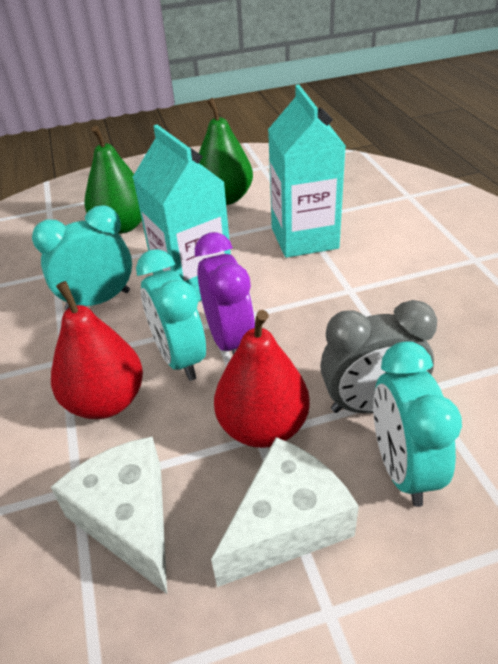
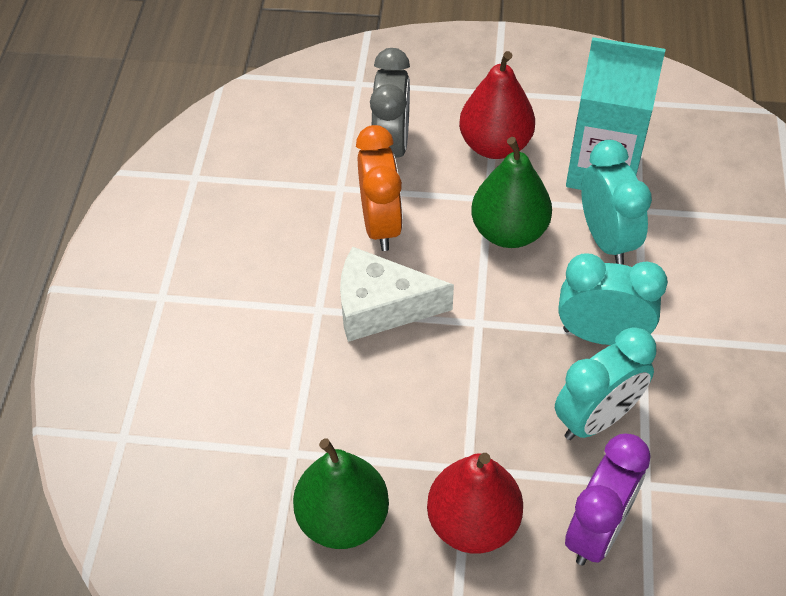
orange clock: none = 0 -> [356,125,403,251] = 1
turquoise carton: [133,125,231,302] [268,85,345,258] = 2 -> [566,37,666,190] = 1
white cheese: [51,437,167,594] [211,437,359,587] = 2 -> [340,246,454,342] = 1

